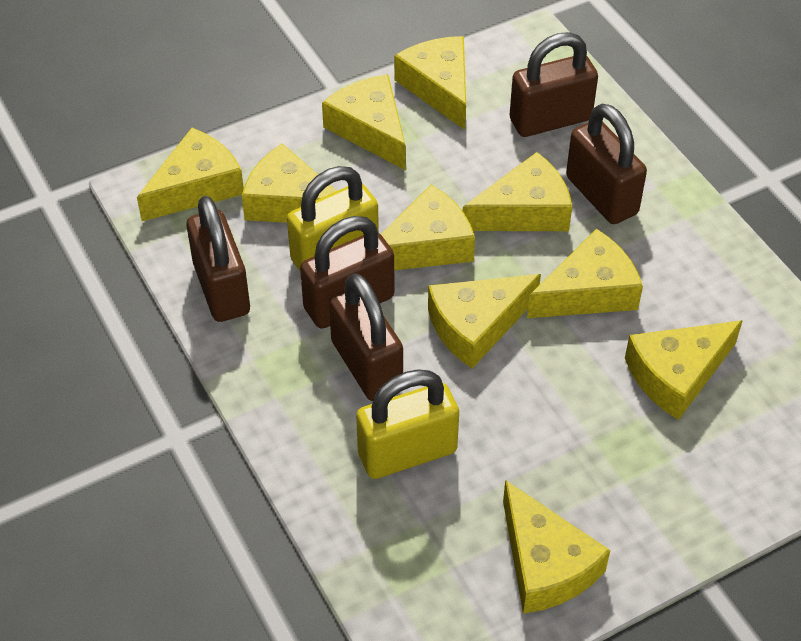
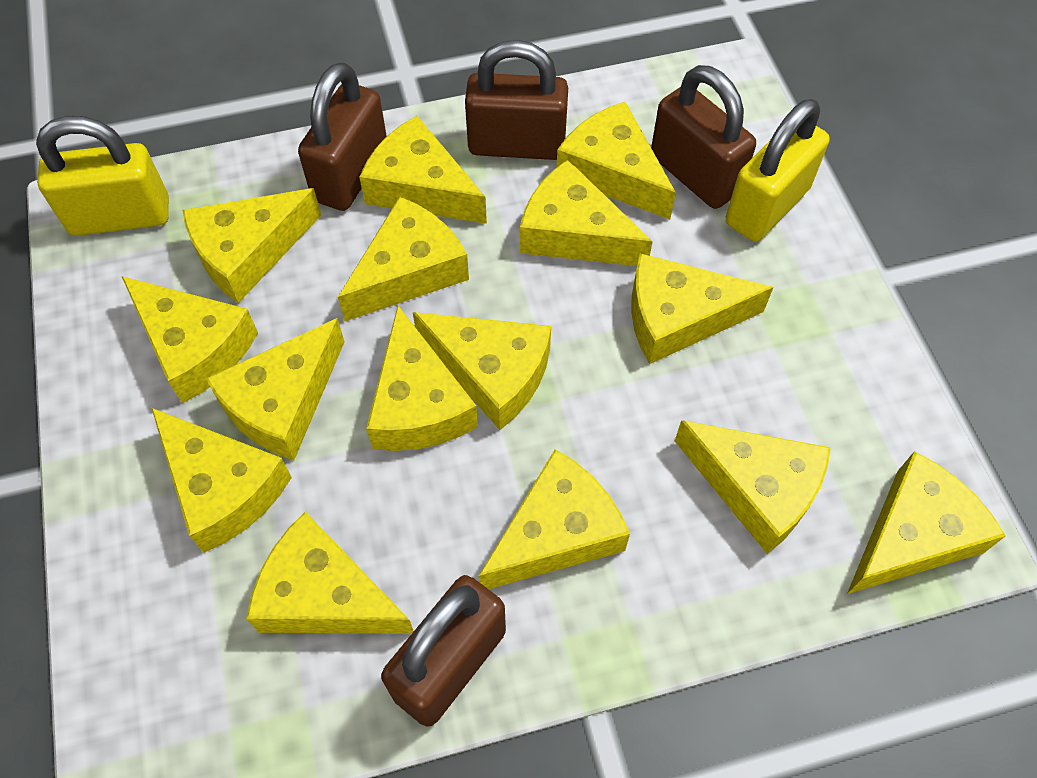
brown padlock: [186,196,250,322] [300,216,394,329] [329,273,403,401] [510,32,598,137] [566,104,647,224] = 5 -> [298,62,387,211] [381,575,506,727] [465,40,568,160] [651,65,756,209] = 4
yellow cheese: [137,128,244,221] [242,144,337,223] [322,74,406,170] [381,184,475,270] [394,36,466,130] [428,274,541,369] [463,152,572,231] [503,480,610,614] [527,229,643,318] [625,320,743,420] = 10 -> [122,276,258,403] [152,408,292,553] [183,188,321,303] [206,318,345,460] [246,511,414,634] [338,196,469,321] [359,116,487,224] [366,306,478,451] [413,312,551,430] [478,449,630,589] [520,160,653,266] [556,102,676,219] [631,254,773,364] [675,420,831,554] [847,451,1006,594] = 15

